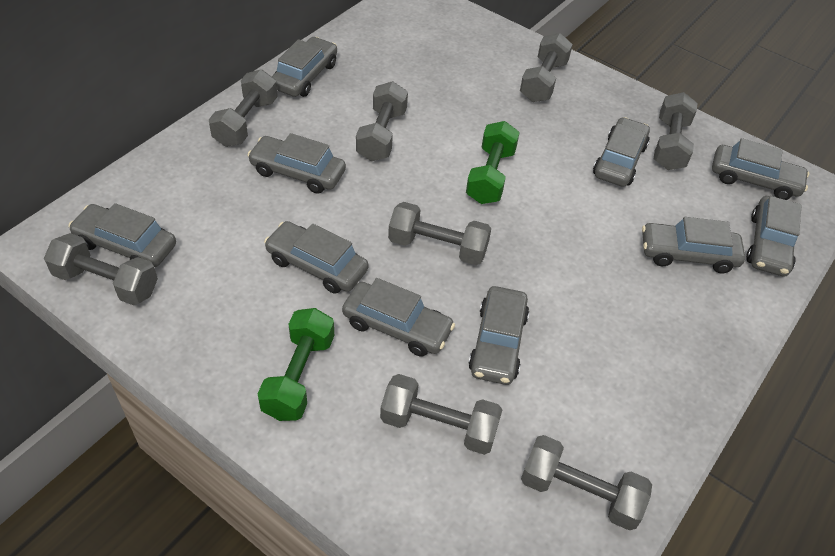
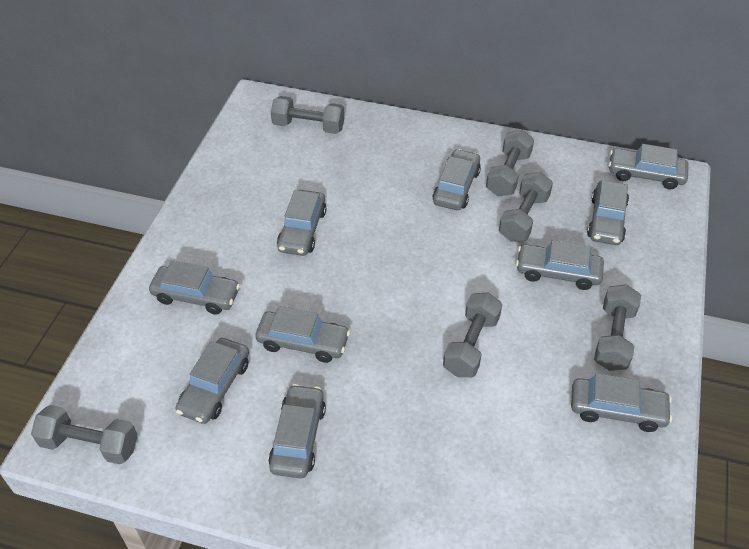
green dumbbell: [258,308,334,421] [466,121,520,204] = 2 -> none = 0
grey dumbbell: [44,233,158,305] [209,69,278,147] [356,81,408,161] [380,374,503,455] [388,202,491,265] [520,33,573,102] [521,435,652,530] [654,92,697,170] = 8 -> [31,405,138,464] [271,96,345,134] [443,293,502,377] [486,130,534,197] [499,172,553,242] [594,284,641,371] = 6

